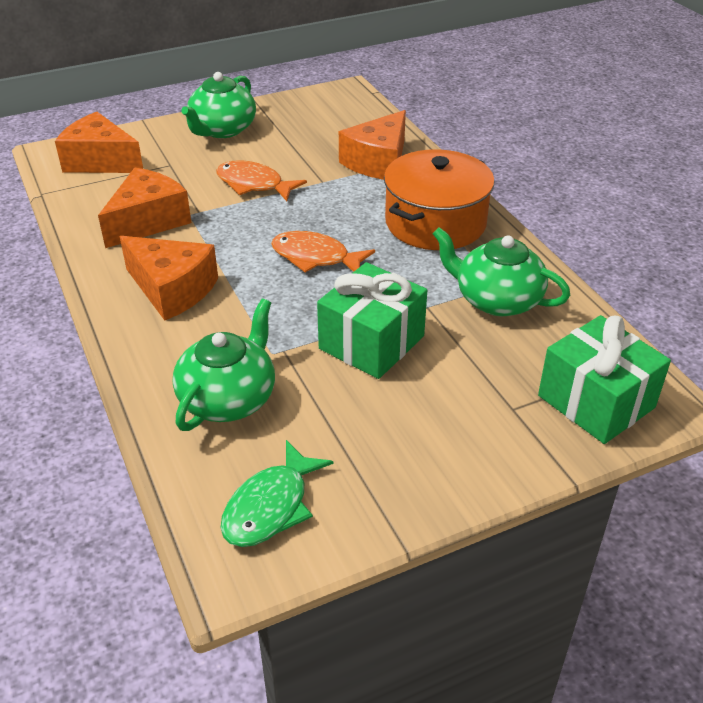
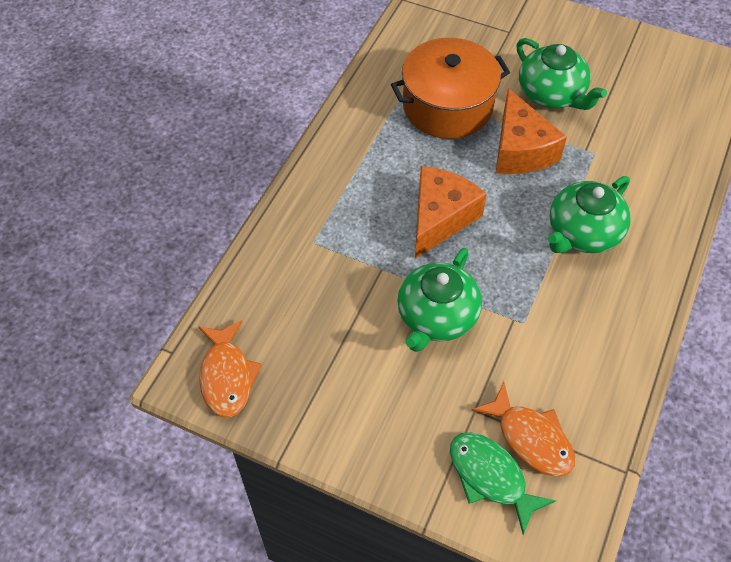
green gift: [317,262,427,379] [538,315,671,444] = 2 -> none = 0
orange cheese: [55,112,143,173] [98,168,191,248] [120,236,218,321] [339,110,406,180] = 4 -> [415,166,487,259] [496,88,567,174] = 2

